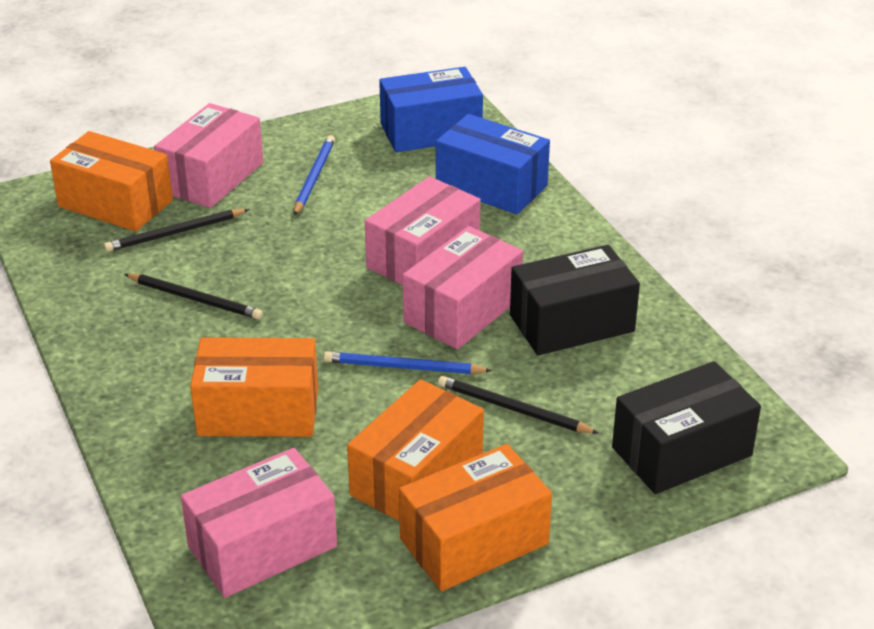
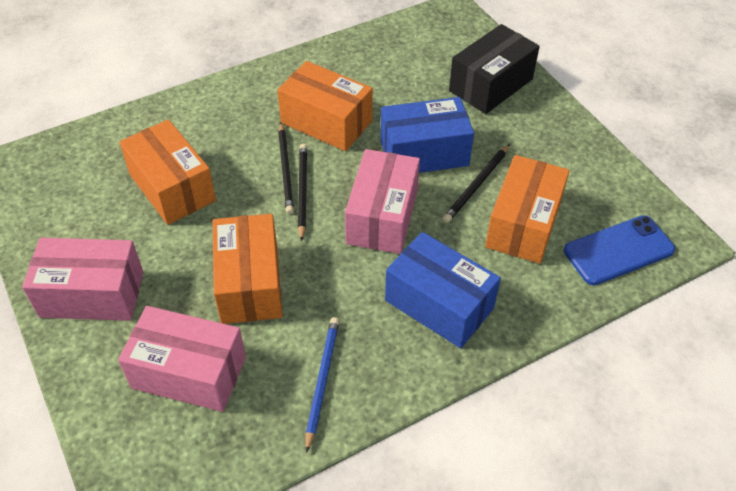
black box: [510,245,640,355] [612,361,761,494] = 2 -> [449,24,540,114] = 1
blue pencil: [294,135,335,216] [324,351,492,374] = 2 -> [305,317,339,453] = 1
blue phone: none = 0 -> [564,215,675,285] = 1
pink box: [154,103,263,208] [181,448,337,598] [365,176,481,285] [403,226,523,349] = 4 -> [22,238,143,321] [118,306,246,412] [345,149,420,254] = 3

